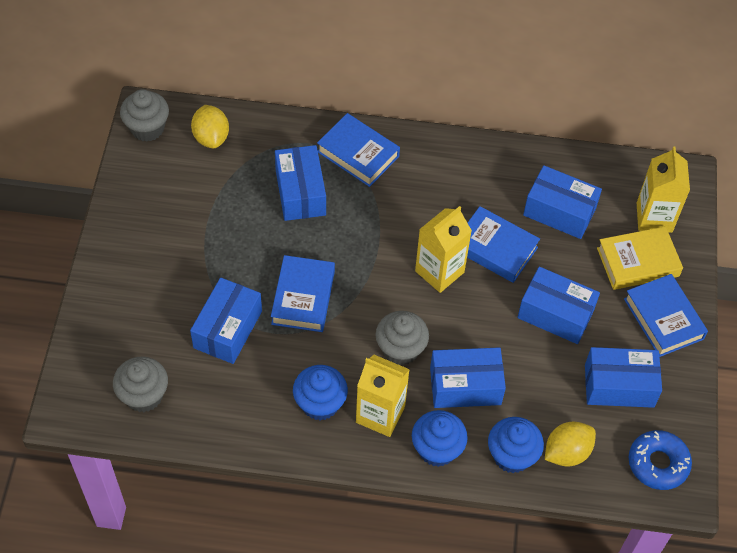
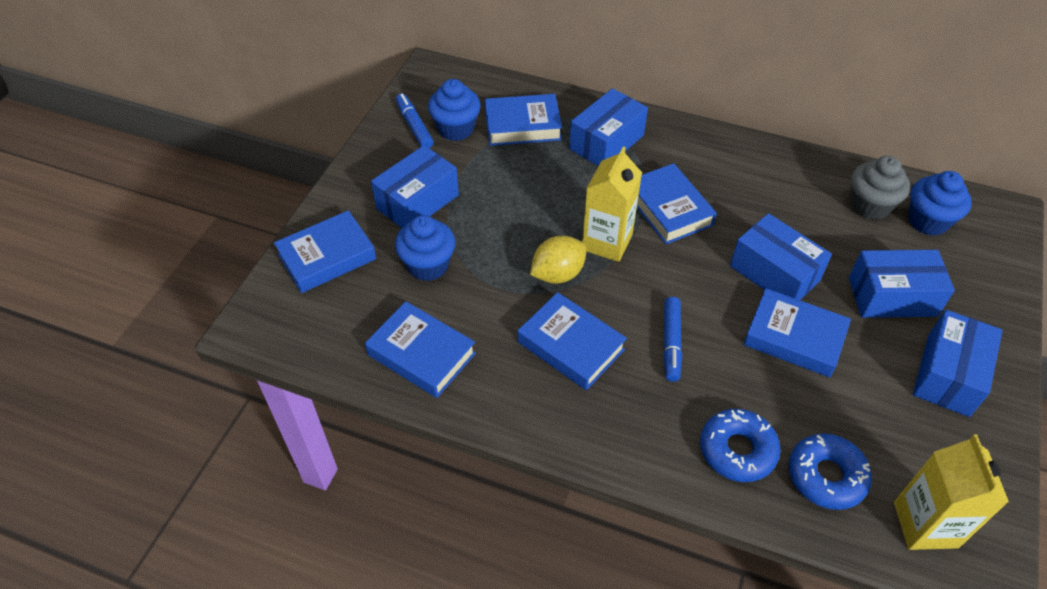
blue book: [271,255,335,332] [317,113,400,187] [467,206,540,283] [624,274,708,357] = 4 -> [274,210,376,293] [365,301,476,398] [485,94,562,146] [518,292,627,390] [637,163,717,244] [743,288,851,377] = 6
blue box: [190,277,262,364] [275,145,326,221] [430,347,506,408] [517,267,600,344] [523,165,602,239] [585,347,662,408] = 6 -> [371,145,459,228] [569,88,648,166] [730,213,832,300] [849,250,955,318] [913,310,1003,417] = 5
blue donut: [628,430,692,490] = 1 -> [700,409,780,482] [788,433,872,510] = 2
blue marker: none = 0 -> [396,94,434,148] [663,297,682,382] = 2
grey cupcake: [113,357,168,412] [120,89,169,142] [376,311,429,365] = 3 -> [851,156,910,220] = 1
yellow book: [597,226,683,290] = 1 -> none = 0
yellow carton: [356,354,410,437] [415,206,472,293] [637,146,690,233] = 3 -> [582,146,642,262] [894,434,1009,550] = 2
yellow lemon: [191,105,229,148] [545,422,596,467] = 2 -> [530,236,587,284] = 1

